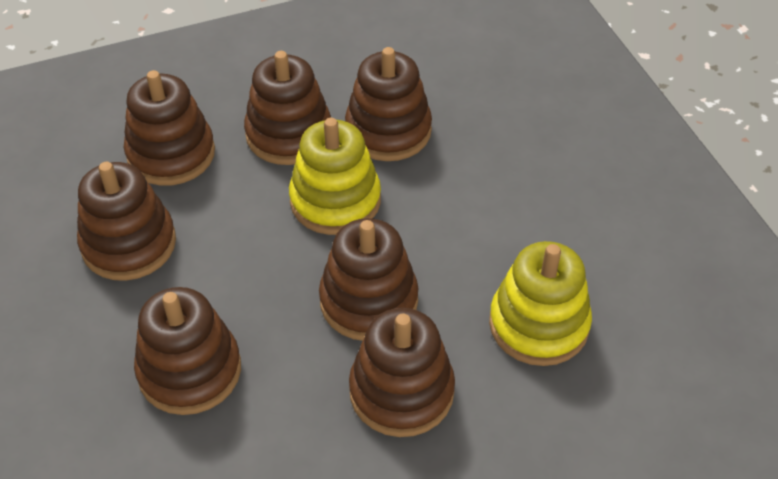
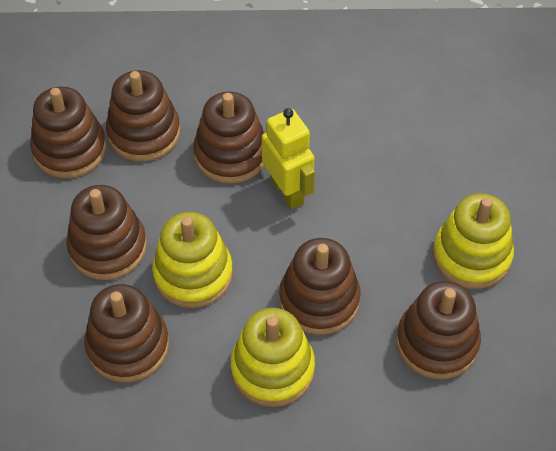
yellow robot: none = 0 -> [262,108,315,209] = 1
yellow stacking toy: [289,118,381,235] [489,241,592,366] = 2 -> [152,212,233,308] [231,308,315,407] [433,193,514,289] = 3

